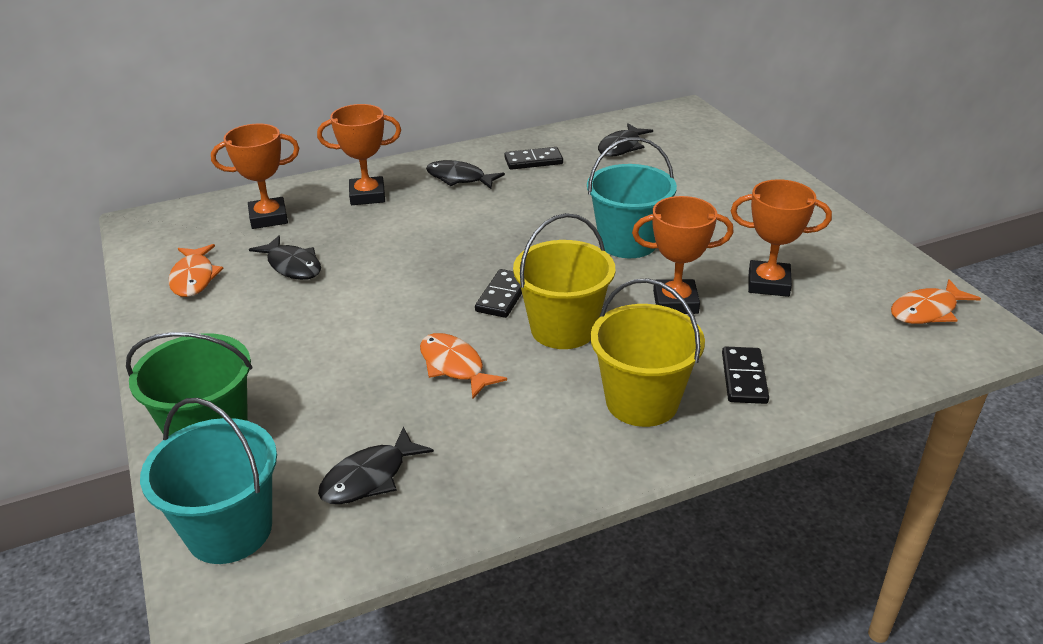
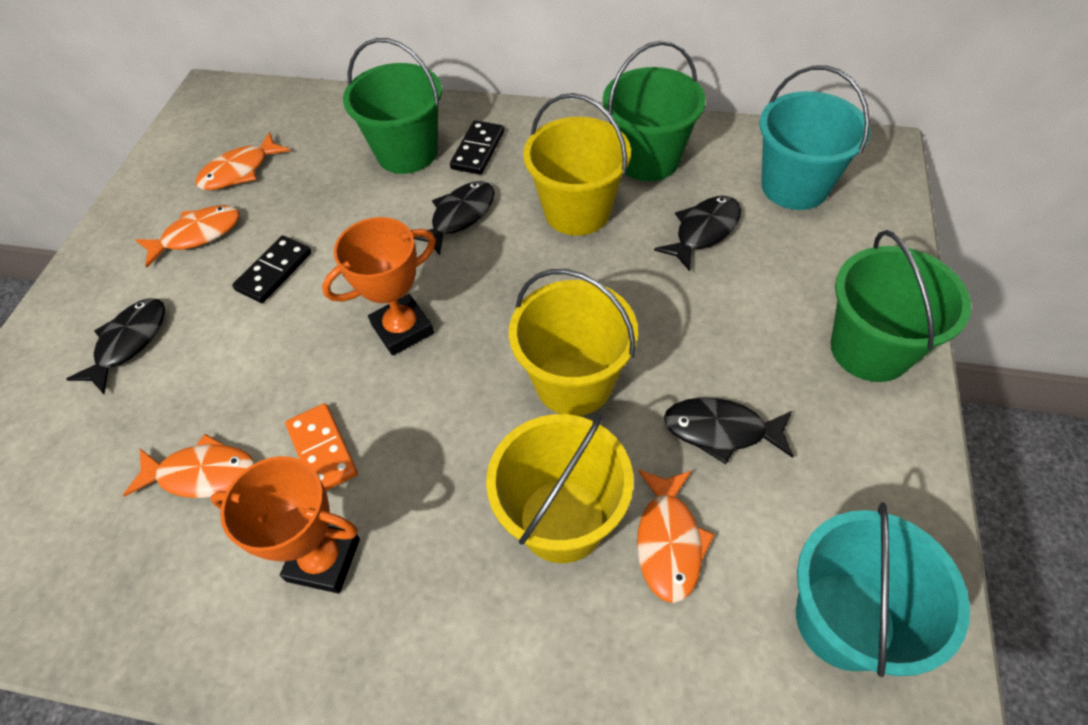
black domino: [475,269,522,318] [504,147,563,170] [722,346,769,404] = 3 -> [232,235,312,303] [450,120,504,175] = 2
green bucket: [126,332,252,436] = 1 -> [343,38,442,174] [603,41,706,181] [831,230,971,382] = 3
orange domino: none = 0 -> [285,403,358,491] = 1
orange fish: [169,244,224,297] [420,333,507,399] [891,279,981,324] = 3 -> [123,434,255,498] [136,205,240,268] [195,132,290,190] [637,470,715,603] = 4
orange trophy: [211,124,299,229] [317,104,401,205] [632,196,734,314] [731,179,832,297] = 4 -> [210,456,360,593] [322,217,436,356] = 2
yellow bucket: [513,213,615,349] [590,278,705,427] = 2 -> [486,414,634,563] [509,269,638,416] [523,93,631,236] = 3

